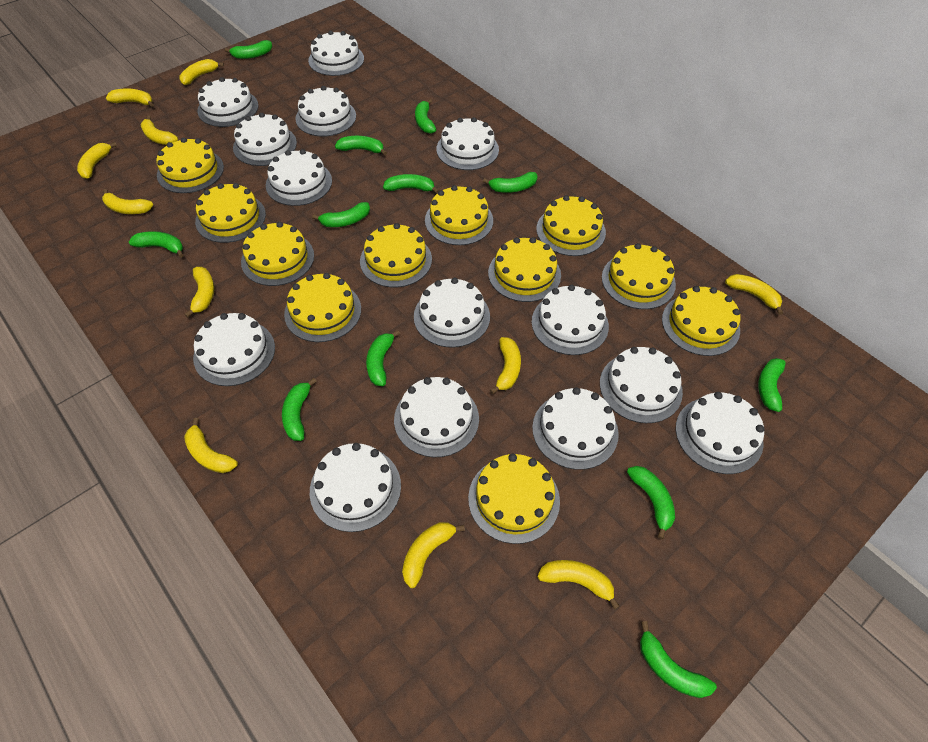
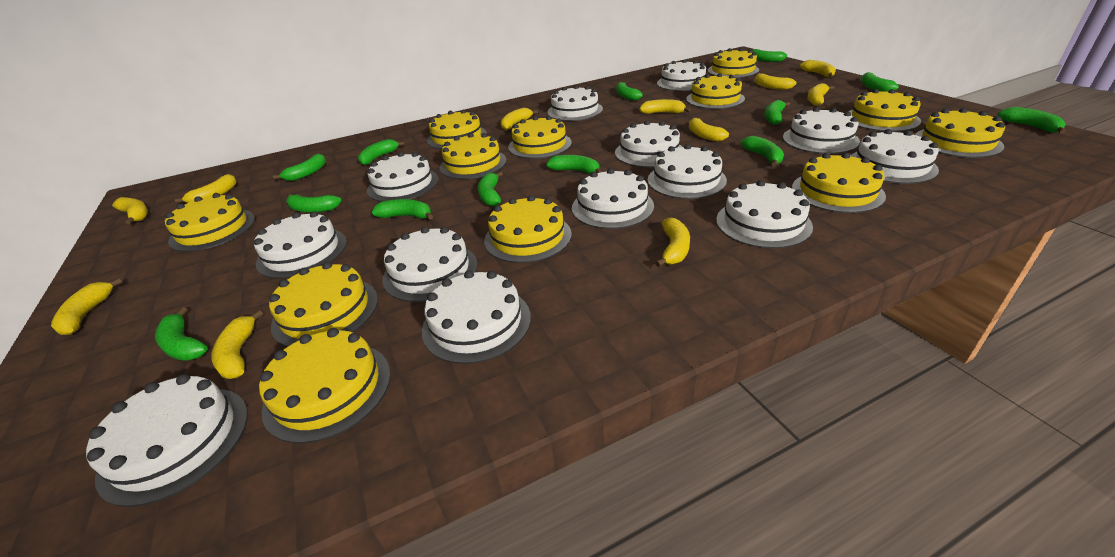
green banana: [129,231,184,258] [225,40,272,59] [282,378,317,441] [312,202,370,227] [335,136,387,155] [366,330,400,386] [383,174,439,193] [415,99,437,134] [483,172,538,193] [627,466,675,539] [640,621,717,698] [758,357,792,412] = 12 -> [155,307,208,361] [273,153,326,181] [286,194,342,213] [358,139,405,165] [371,199,433,220] [477,171,503,206] [546,155,602,174] [616,82,643,101] [741,136,784,167] [752,49,787,62] [764,100,790,125] [861,72,899,92] [997,107,1066,134] = 13
white cake: [193,313,275,386] [197,77,259,127] [233,113,297,166] [266,149,332,206] [295,86,356,136] [308,31,364,76] [310,443,401,532] [394,377,479,457] [414,278,490,348] [436,117,499,170] [532,285,609,355] [532,387,619,470] [600,347,683,423] [676,392,765,474] = 14 -> [86,374,248,507] [254,211,347,279] [367,152,439,202] [382,227,478,302] [422,270,531,364] [547,85,603,121] [572,168,654,229] [615,121,682,167] [648,144,727,199] [657,60,706,91] [716,180,813,249] [783,107,860,154] [850,129,939,184] = 13
yellow cake: [156,138,224,193] [195,183,266,243] [241,222,314,286] [284,273,361,342] [360,223,432,287] [425,185,493,245] [468,454,560,544] [488,237,561,302] [536,195,606,256] [602,243,676,309] [662,286,740,356] = 11 -> [165,193,255,252] [259,328,391,443] [269,262,378,347] [427,110,487,149] [440,133,506,179] [484,195,572,263] [508,116,572,159] [686,73,745,109] [708,48,759,78] [792,153,886,213] [848,89,921,132] [915,108,1005,158] = 12

